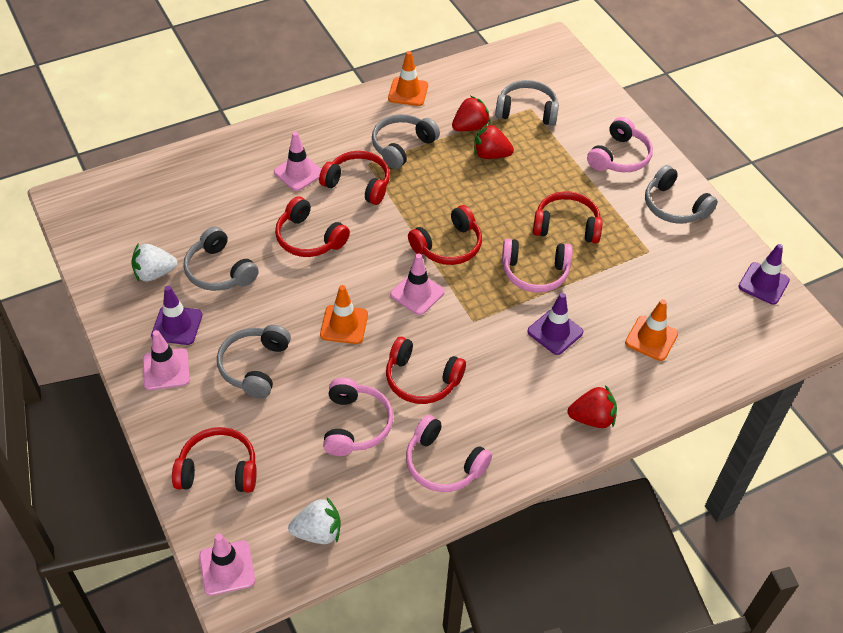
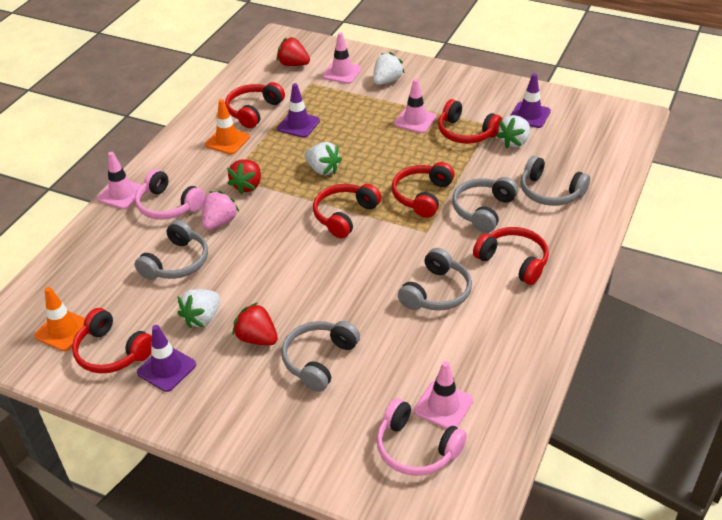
orange traffic cone: [320,285,368,344] [388,51,428,106] [625,299,678,361] = 3 -> [34,287,85,351] [205,99,250,155] = 2
pink headphones: [323,378,393,456] [406,415,492,492] [502,239,573,293] [587,117,653,172] = 4 -> [135,169,205,220] [376,398,467,476] = 2
pink strawberry: none = 0 -> [202,191,239,230] = 1
white strawberry: [131,244,178,281] [288,496,341,544] = 2 -> [178,289,220,329] [304,142,342,175] [373,52,405,85] [496,115,530,148] = 4

